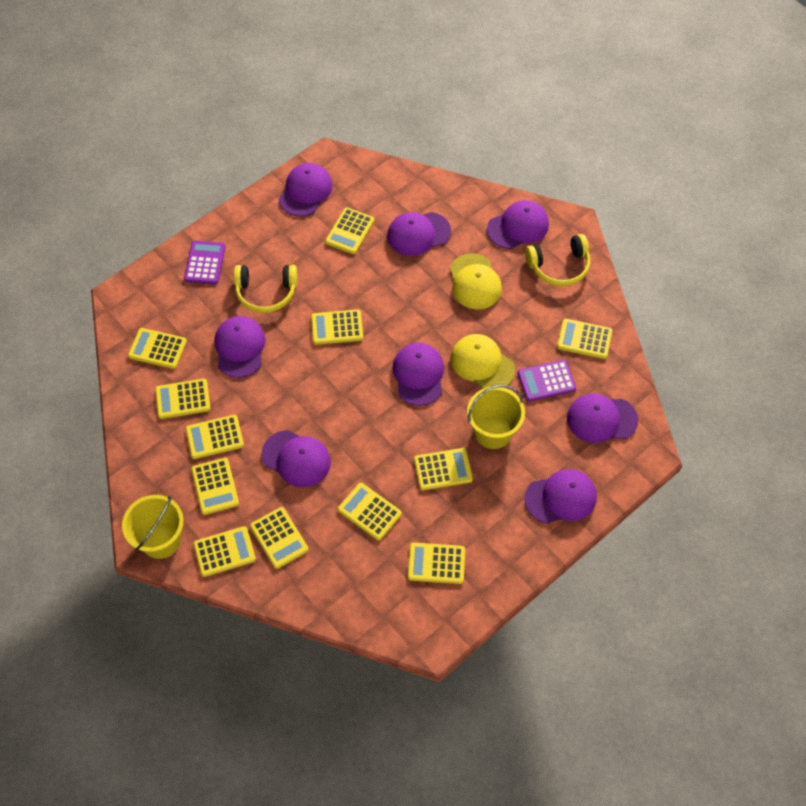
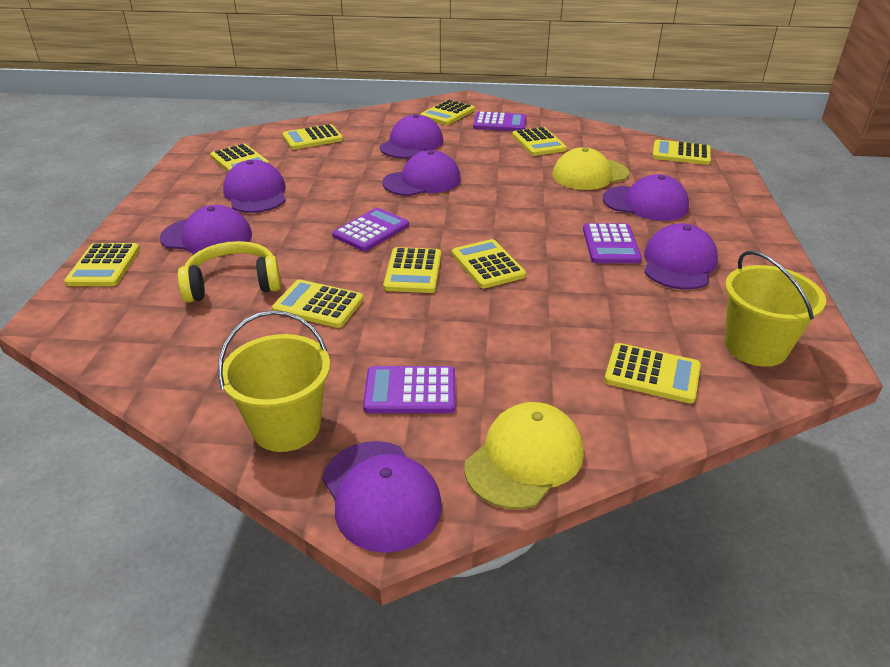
purple calculator: [184,241,226,284] [518,360,576,402] = 2 -> [332,208,409,251] [363,366,456,413] [473,112,526,131] [583,223,642,263] = 4
purple cap: [215,316,266,378] [261,430,331,487] [279,163,333,216] [387,212,451,256] [393,343,444,406] [487,200,549,249] [524,469,597,524] [567,393,638,443] = 8 -> [160,205,252,254] [223,160,286,213] [322,441,442,553] [380,114,443,159] [383,150,461,196] [603,174,689,221] [644,223,718,290] = 7
yellow calculator: [128,328,187,369] [155,379,211,419] [186,415,244,459] [191,458,239,515] [193,526,256,577] [250,507,309,569] [311,309,363,345] [325,207,375,254] [338,483,402,541] [408,542,465,584] [414,448,473,491] [557,319,612,359] = 12 -> [64,243,140,286] [210,143,269,172] [272,279,364,328] [282,124,343,150] [383,247,441,293] [420,100,475,125] [452,239,526,288] [512,127,567,156] [604,343,701,403] [652,139,711,165] = 10
yellow headphones: [234,265,297,313] [525,234,590,286] = 2 -> [177,241,281,303] = 1

